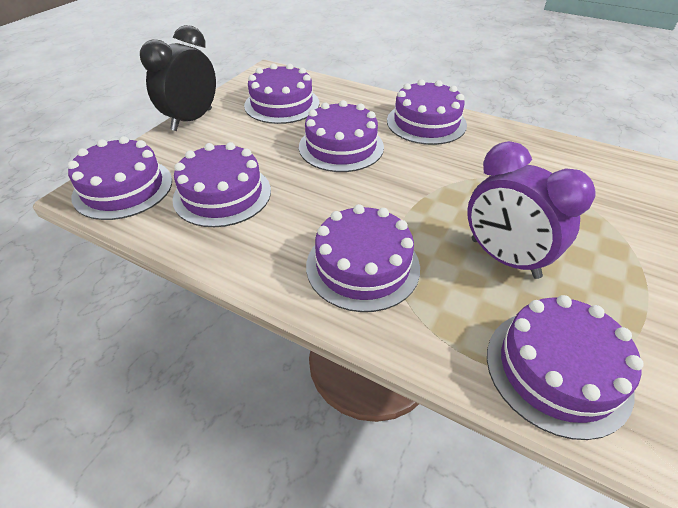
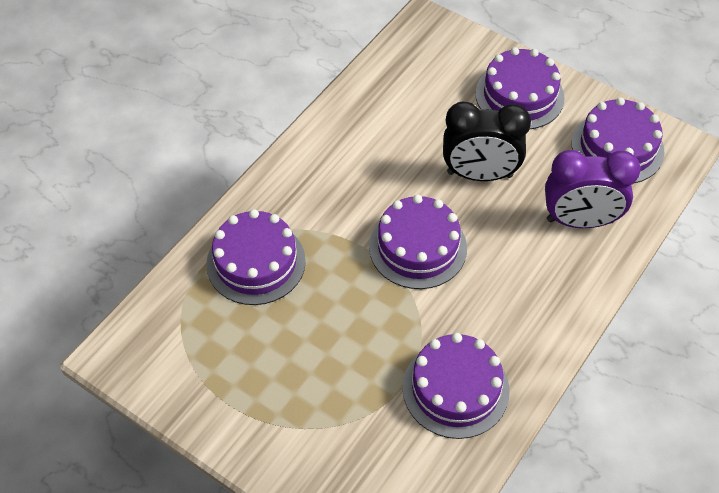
purple cake: [67,136,172,220] [173,142,271,227] [244,64,319,124] [299,100,384,172] [306,204,420,312] [387,79,467,145] [487,295,644,440] = 7 -> [206,209,306,305] [369,195,467,289] [402,333,509,439] [475,47,565,129] [572,97,664,183] = 5

